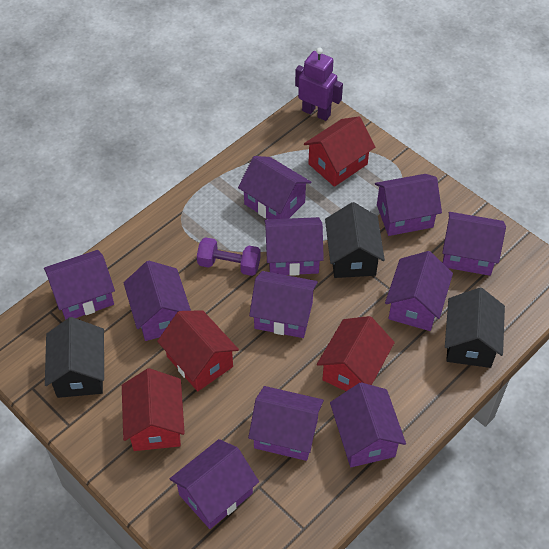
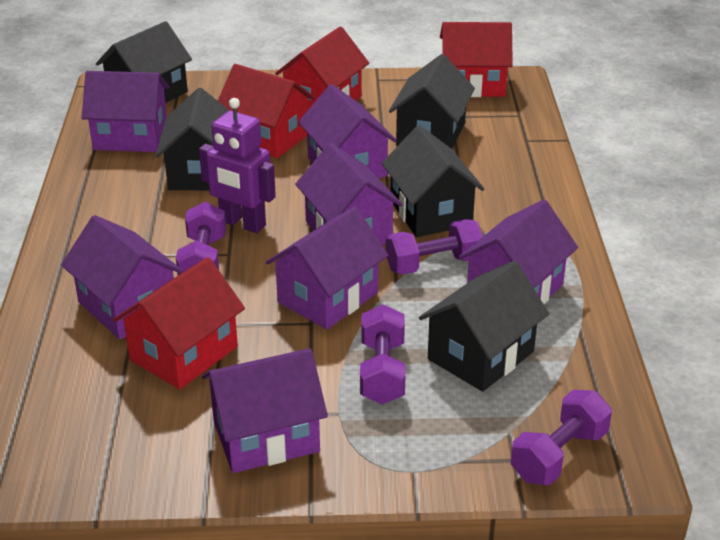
black house: [45,317,104,398] [325,202,385,278] [445,287,505,368] = 3 -> [96,21,192,103] [155,88,230,190] [382,125,484,237] [389,54,475,149] [419,261,549,392] = 5
purple dumbbell: [197,237,261,276] = 1 -> [176,202,226,275] [360,304,406,405] [386,219,483,275] [511,390,612,485] = 4
purple house: [44,250,115,320] [124,261,191,341] [170,439,259,529] [238,156,311,219] [248,386,324,461] [249,271,318,338] [264,217,324,276] [330,382,406,467] [375,174,442,236] [385,251,453,331] [442,212,506,276] = 11 -> [61,215,183,339] [82,71,169,152] [202,348,328,473] [266,206,388,329] [295,143,403,245] [298,84,397,179] [459,200,578,304] = 7

